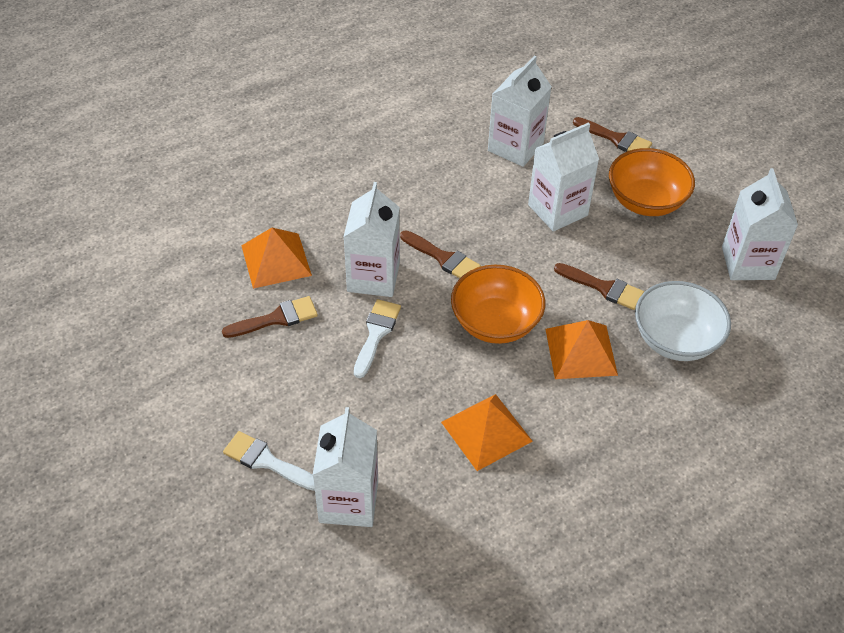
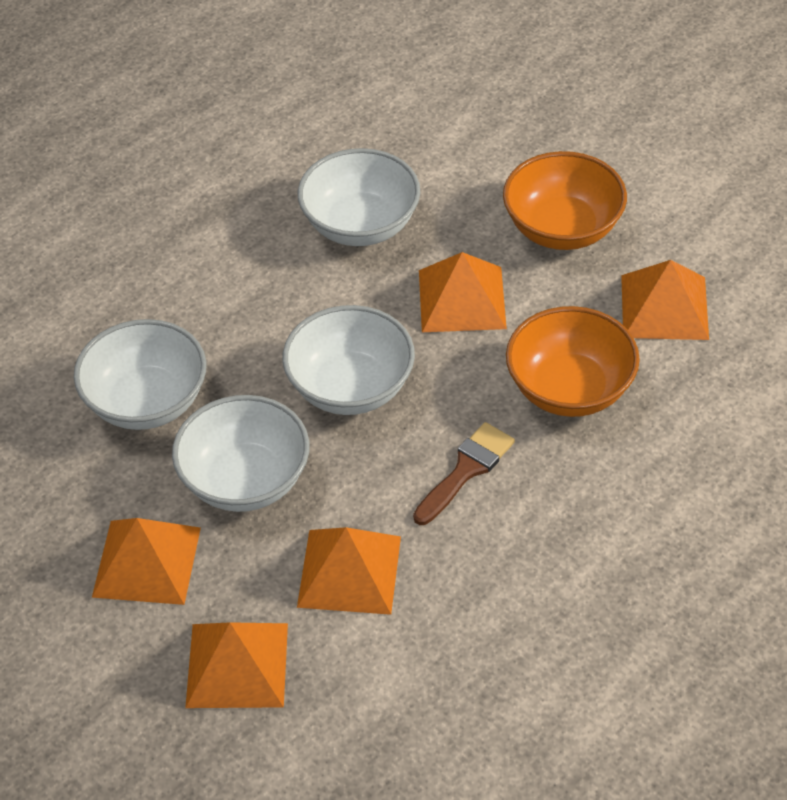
brown brush: [222,296,318,338] [400,230,481,278] [554,263,644,310] [573,117,652,152] = 4 -> [413,422,515,525] = 1
orange pyramid: [241,228,312,289] [441,394,533,471] [545,320,618,379] = 3 -> [92,518,201,605] [185,622,288,708] [297,527,401,615] [419,252,507,332] [621,260,709,340] = 5
white bowl: [635,281,731,361] = 1 -> [74,319,207,430] [172,395,309,512] [282,305,415,415] [298,148,420,246] = 4
white brush: [223,431,315,491] [354,299,401,378] = 2 -> none = 0
white carton: [313,407,378,527] [344,182,400,297] [488,55,552,167] [528,122,599,232] [722,168,798,280] = 5 -> none = 0

